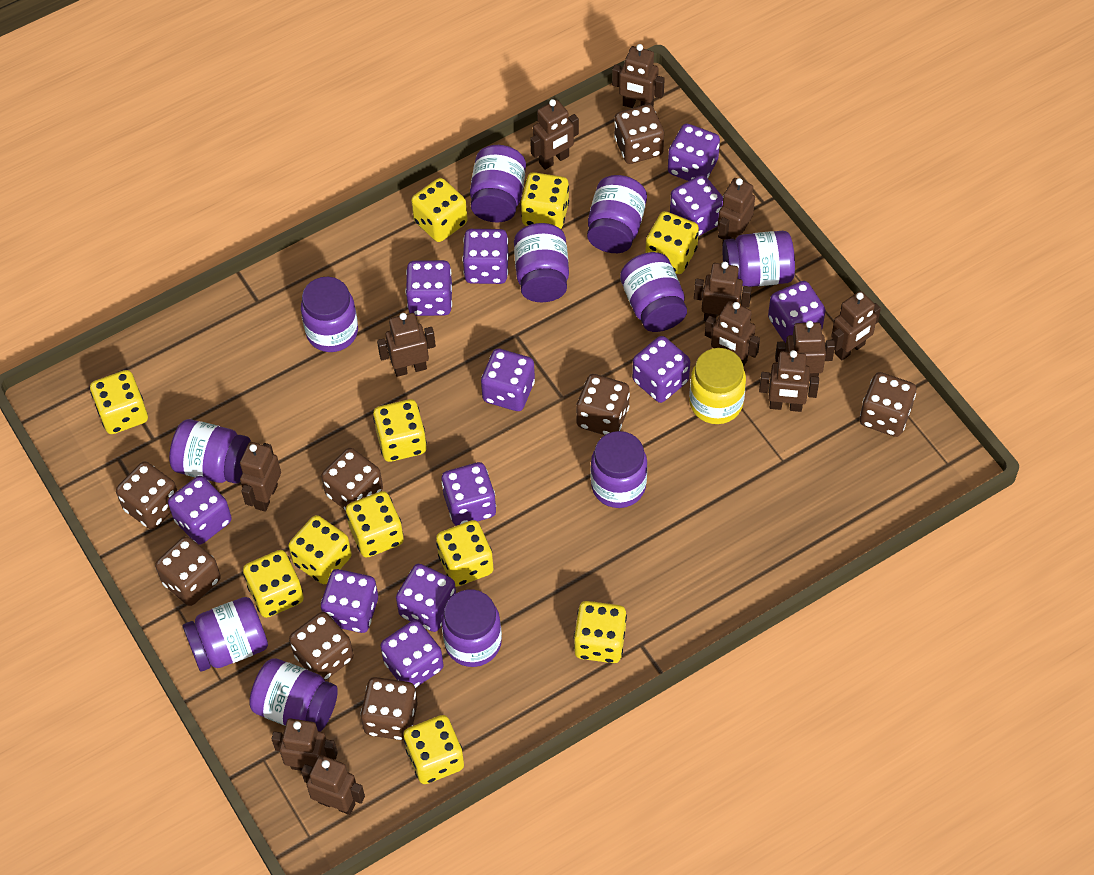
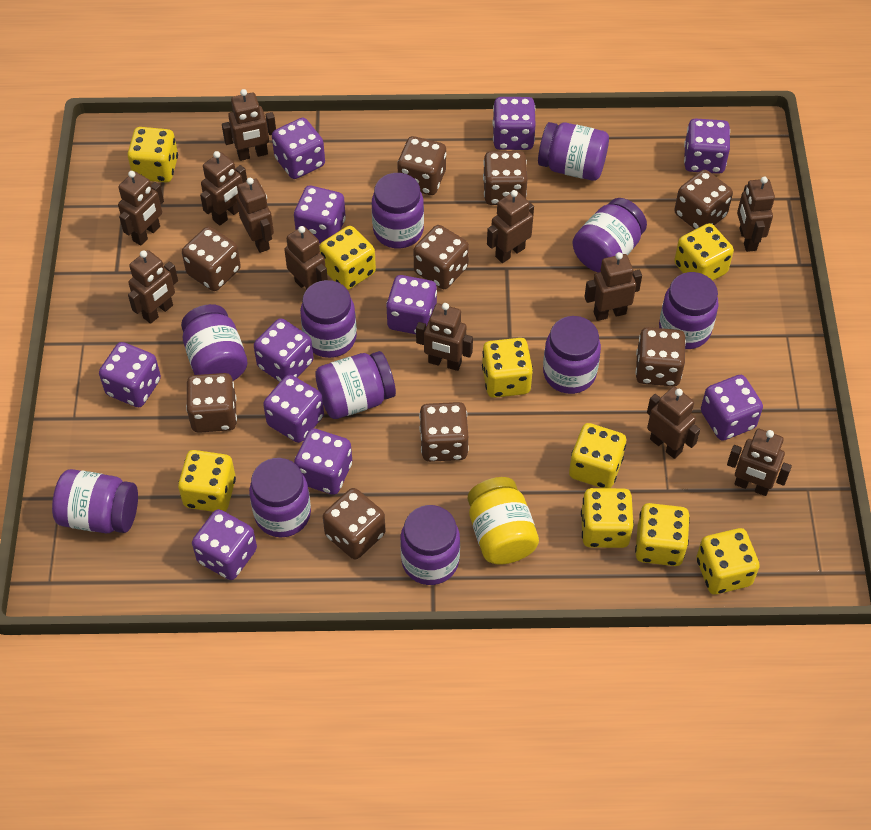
brown dice: [116,461,177,530] [155,536,221,606] [289,612,354,680] [321,448,383,511] [361,677,418,741] [576,374,630,435] [614,104,664,164] [860,372,916,437] = 8 -> [182,226,241,291] [186,373,237,433] [323,488,386,560] [397,136,446,195] [414,225,469,289] [419,402,469,462] [483,151,527,205] [636,327,686,386] [675,170,733,229] = 9
purple dice: [168,476,232,545] [321,569,378,633] [380,620,443,688] [396,564,456,632] [405,260,452,316] [441,462,496,526] [462,229,508,284] [481,349,535,411] [632,336,690,403] [668,123,720,181] [670,175,723,236] [768,281,826,342] = 12 -> [99,342,161,407] [192,509,257,580] [254,318,314,382] [263,375,324,443] [272,118,325,179] [294,186,346,244] [294,428,352,495] [386,275,437,334] [492,97,536,150] [684,118,730,174] [701,375,763,441] = 11
yellow dice: [90,370,148,434] [243,550,304,618] [288,515,352,584] [346,491,404,558] [373,399,427,462] [403,715,464,784] [411,178,468,242] [436,520,494,587] [521,172,569,229] [574,601,627,663] [645,211,699,274] = 11 -> [128,127,178,183] [178,450,236,512] [320,226,376,290] [482,338,533,398] [569,423,626,488] [581,488,634,548] [635,503,690,566] [674,223,734,281] [696,528,760,594] = 9

